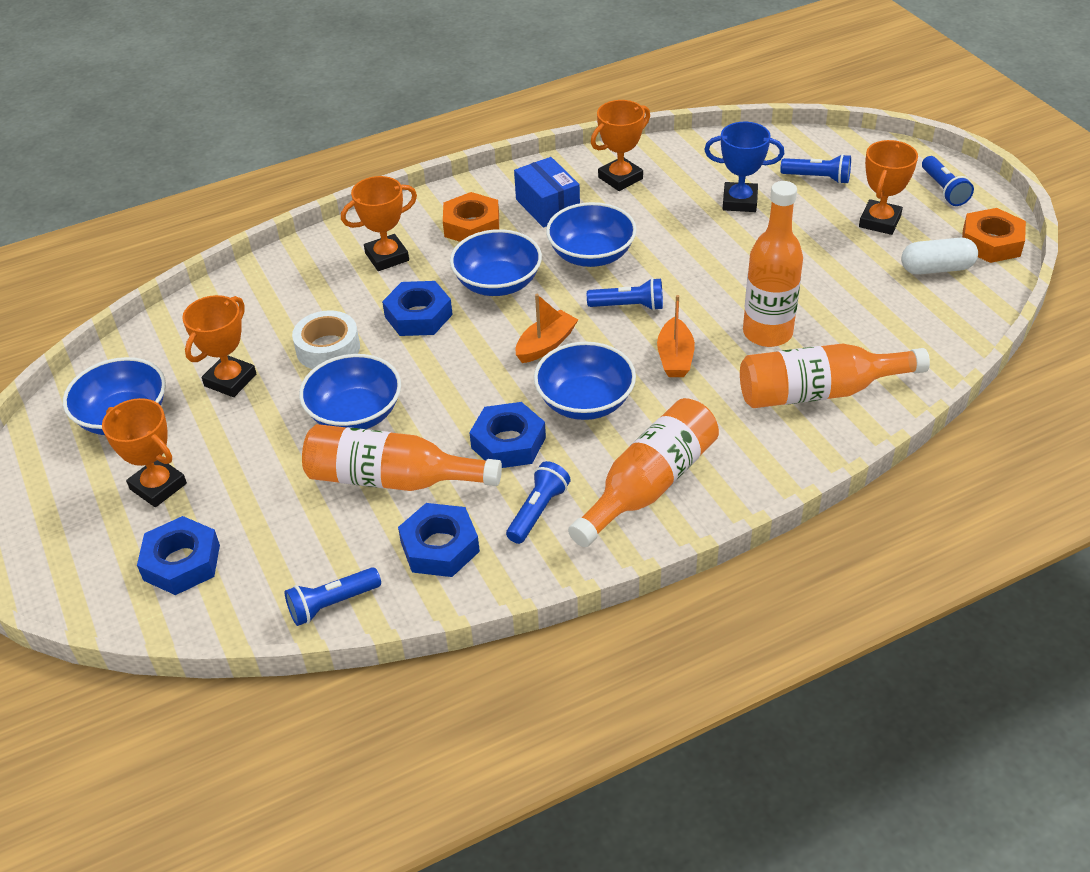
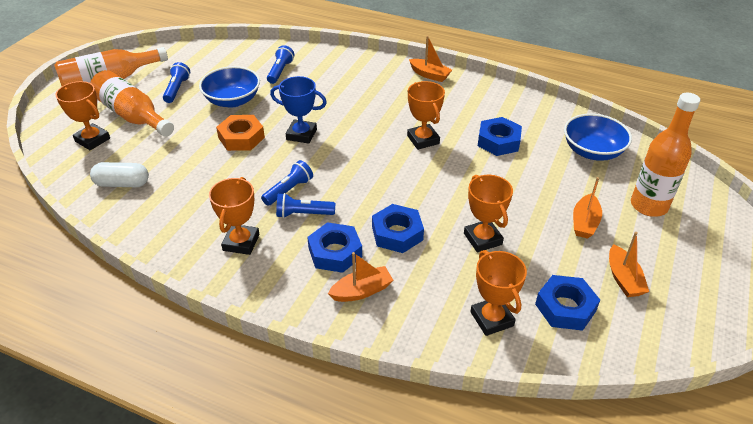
blue bowl: [63,357,166,435] [299,354,401,429] [450,229,542,296] [534,342,636,420] [546,202,637,267] = 5 -> [199,66,260,108] [564,114,632,161] = 2
blue box: [514,157,580,228] = 1 -> none = 0
blue flashlight: [285,567,381,626] [506,461,571,544] [587,278,663,311] [780,154,851,184] [922,156,974,206] = 5 -> [163,62,190,103] [261,160,313,206] [267,45,294,84] [276,193,335,218] = 4
orange boat: [515,294,578,363] [657,295,695,377] = 2 -> [328,252,393,302] [409,36,452,82] [573,177,602,239] [609,232,649,297] = 4
orange bottle: [302,424,502,491] [568,398,719,547] [740,344,930,408] [743,181,803,347] = 4 -> [54,47,168,86] [90,70,174,137] [631,93,700,217] = 3
orange nut: [443,192,499,242] [962,208,1026,263] = 2 -> [216,115,265,151] = 1
white tape: [292,310,360,369] = 1 -> none = 0

